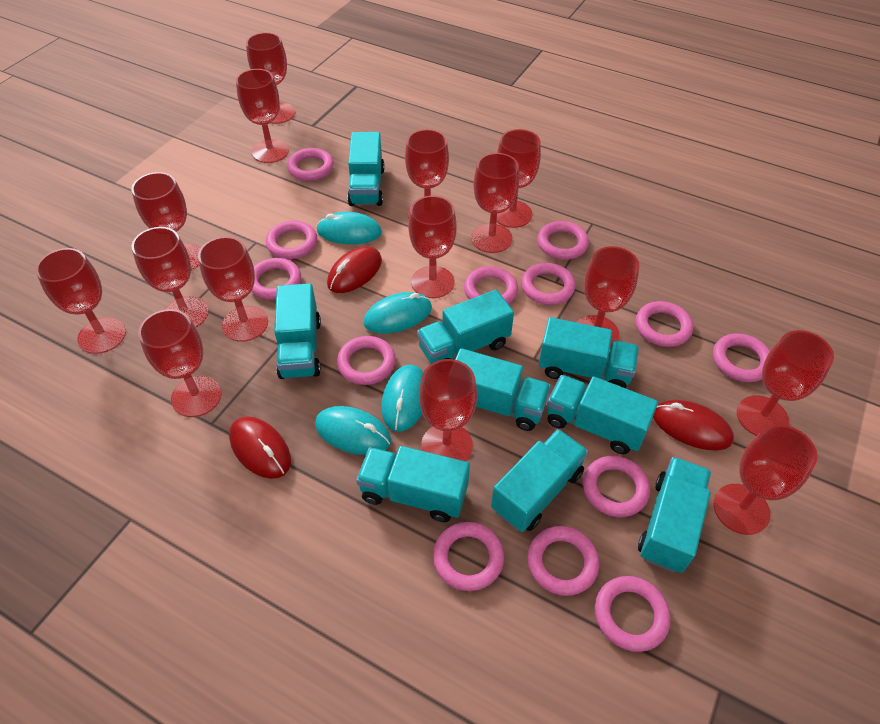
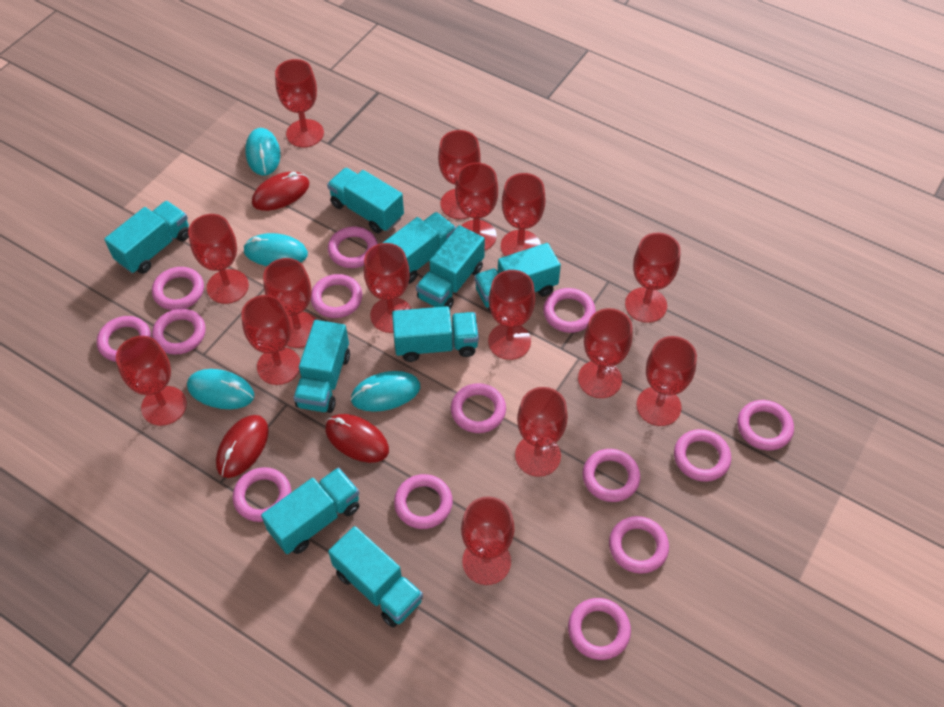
pink ring: [251,258,301,300] [266,221,317,259] [287,148,334,181] [337,336,396,385] [433,522,504,591] [464,266,518,304] [521,263,575,305] [527,526,599,596] [537,221,589,260] [583,456,650,517] [595,576,671,652] [636,301,693,347] [713,333,770,382] = 13 -> [97,316,151,362] [152,267,204,310] [152,309,206,355] [233,467,291,522] [311,274,362,318] [328,227,378,268] [394,474,453,529] [451,383,506,433] [543,288,596,333] [568,598,631,660] [582,449,640,502] [609,516,669,574] [674,429,731,482] [737,400,794,451] = 14

